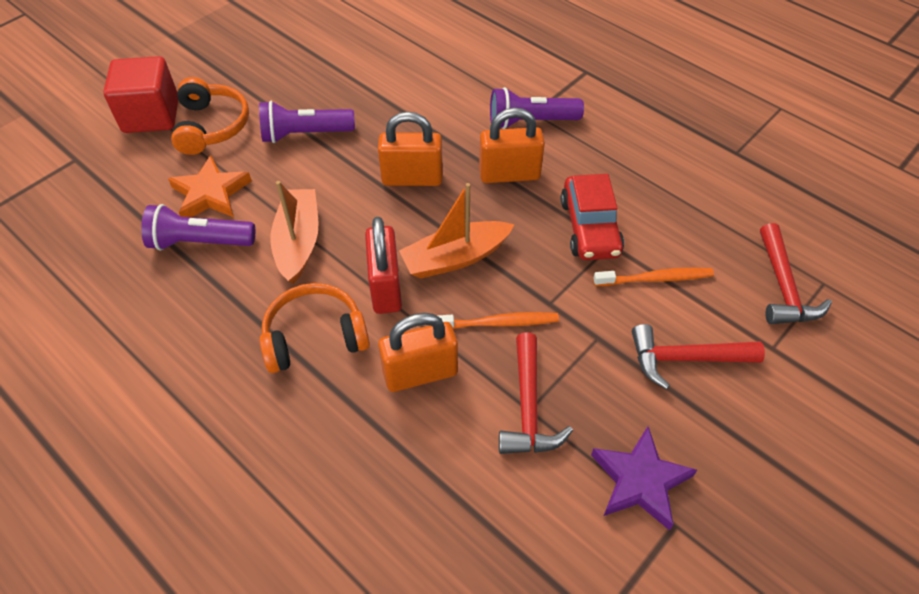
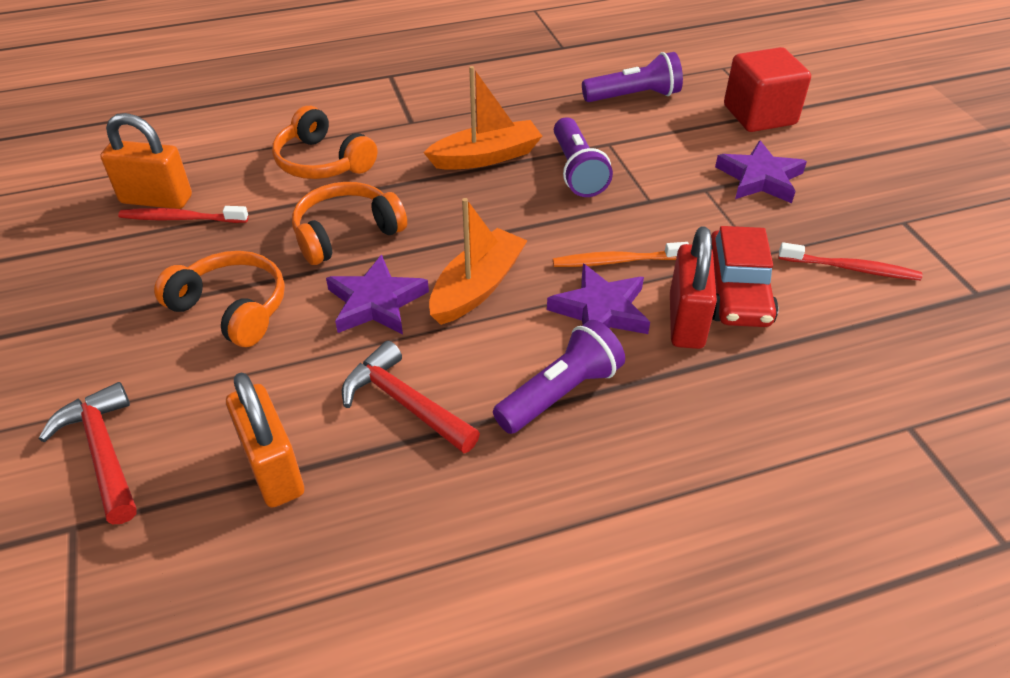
orange headphones: [171,77,249,155] [259,283,370,373] = 2 -> [154,251,285,347] [272,106,377,179] [292,182,407,265] = 3
orange padlock: [378,112,443,186] [378,313,458,392] [479,108,545,183] = 3 -> [100,113,192,209] [226,373,304,508] = 2
orange star: [168,155,252,217] = 1 -> none = 0
orange toothbrush: [437,312,559,329] [593,268,714,286] = 2 -> [553,242,689,267] = 1
purple star: [591,426,697,531] = 1 -> [326,254,429,334] [547,264,650,334] [715,140,807,203] = 3
red hammer: [499,333,573,454] [632,324,765,389] [760,223,832,324] = 3 -> [39,382,137,524] [342,341,480,453] = 2
red toothbrush: none = 0 -> [118,206,249,223] [778,242,922,281] = 2

